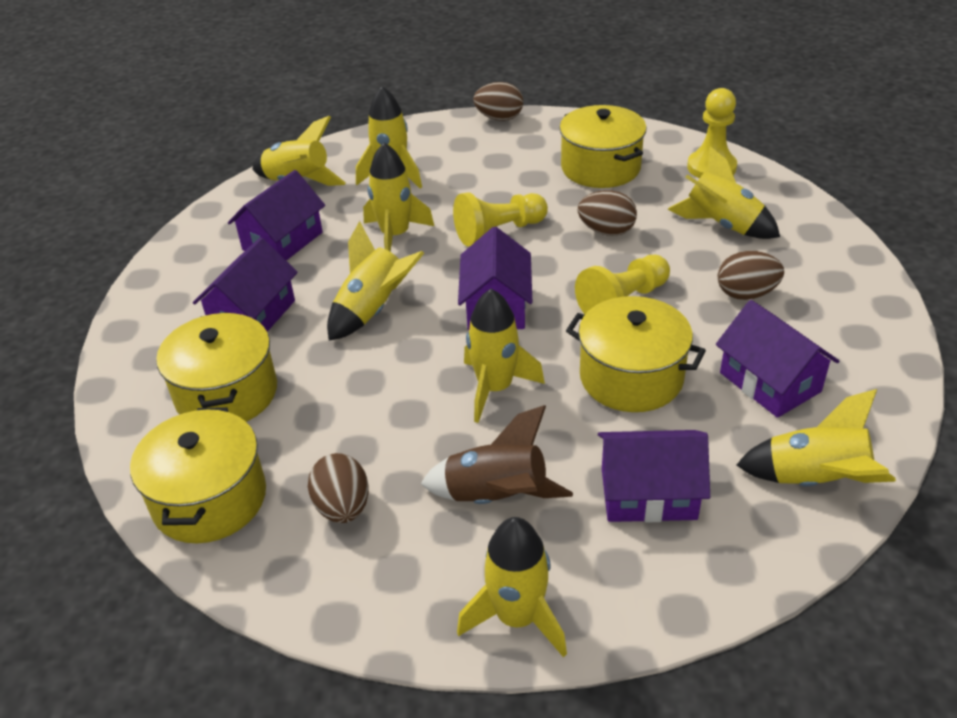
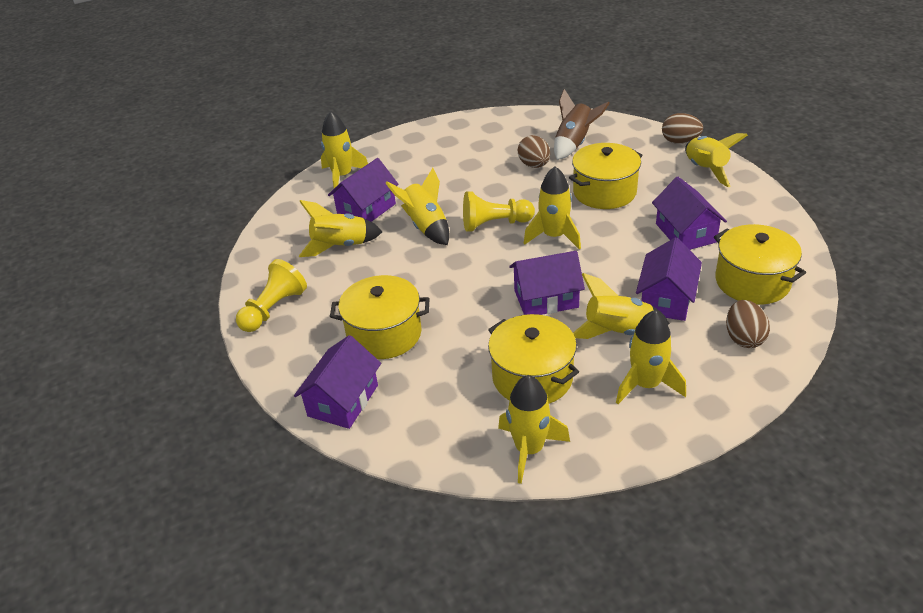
brown egg: [308,453,369,523] [473,82,523,121] [578,190,637,236] [718,251,784,300] = 4 -> [518,135,550,168] [662,113,703,144] [726,300,770,348] = 3
yellow pawn: [453,193,548,247] [575,255,670,314] [687,88,737,178] = 3 -> [236,259,307,332] [463,192,535,232] = 2

